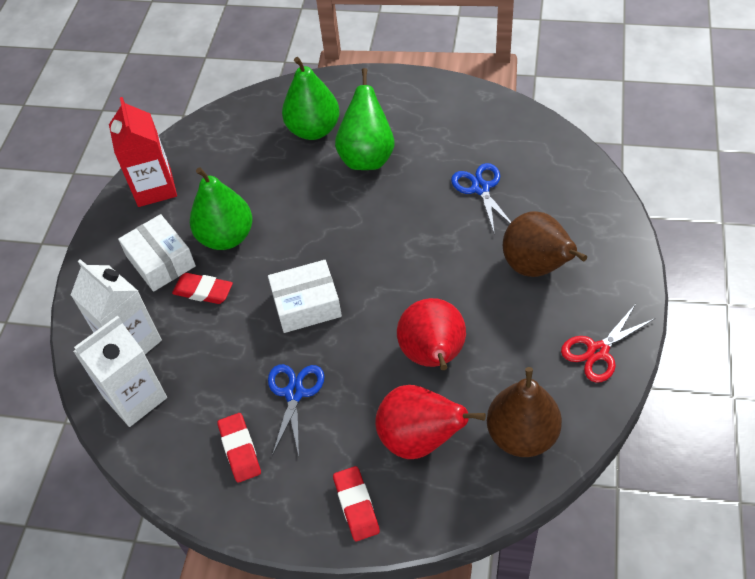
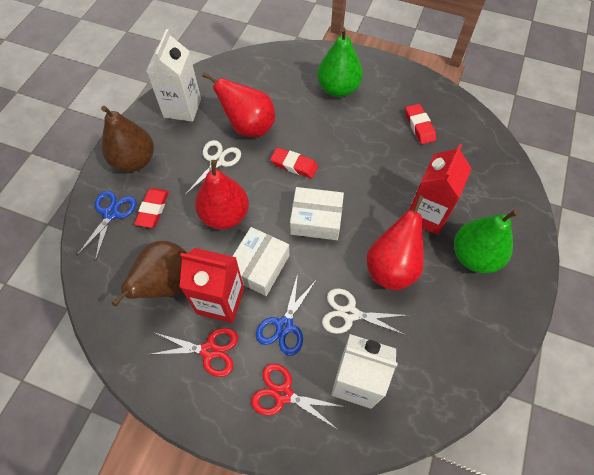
green pear: [190,167,253,250] [282,57,340,140] [335,68,395,170] = 3 -> [317,27,363,97] [454,210,519,273] = 2
red carton: [109,97,177,207] = 1 -> [180,248,244,323] [409,144,472,235] = 2
red pear: [375,385,486,459] [397,298,466,370] = 2 -> [195,160,249,229] [202,72,275,137] [367,195,424,290] = 3
red scissors: [561,305,654,383] = 1 -> [151,328,238,377] [251,363,345,429] = 2
white scissors: none = 0 -> [185,140,241,195] [322,288,409,336] = 2

